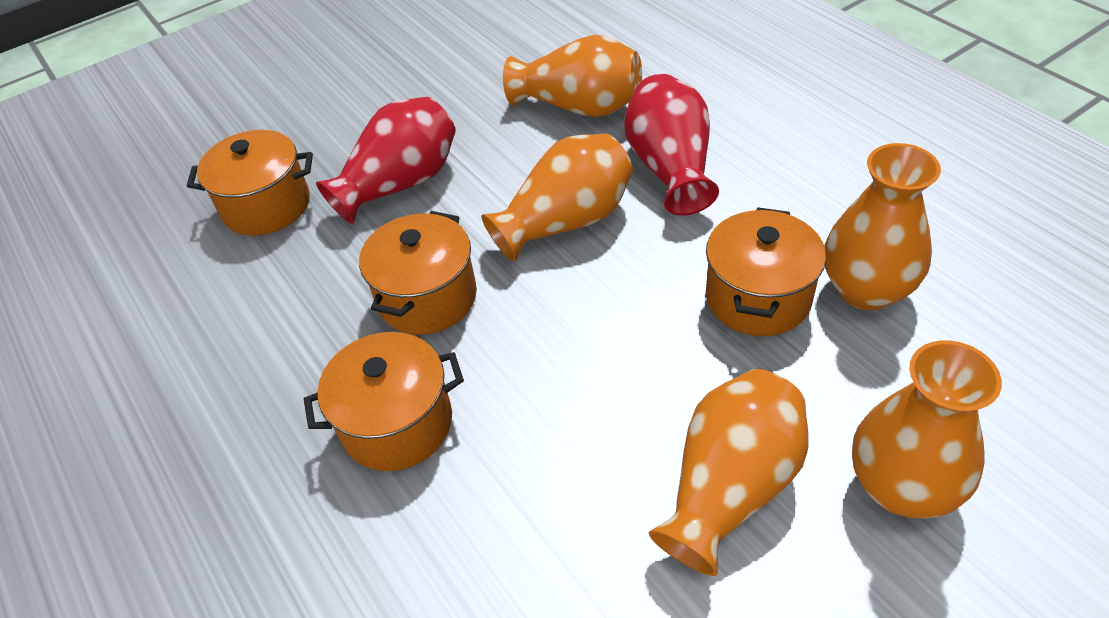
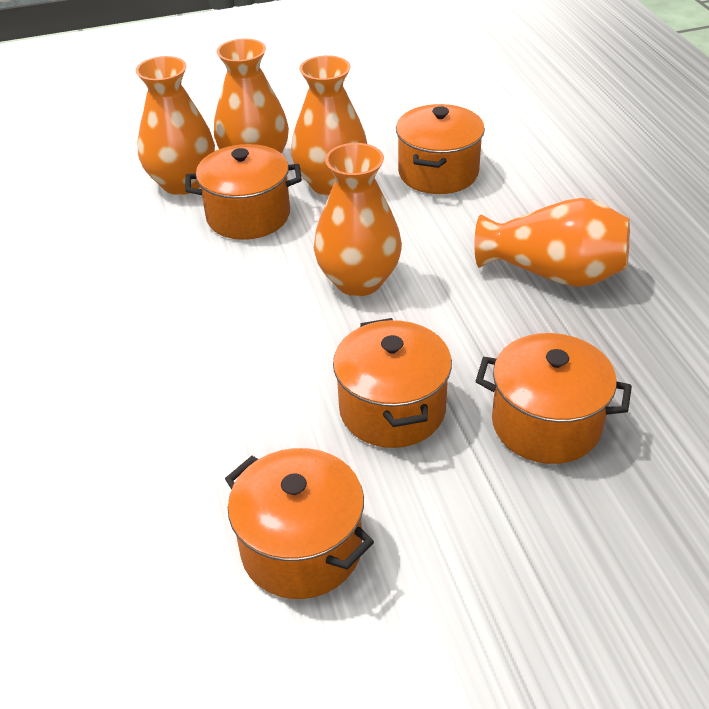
orange pot: [187,130,313,236] [304,332,464,471] [359,211,477,335] [706,207,826,336] = 4 -> [185,144,302,240] [225,448,374,599] [333,318,452,448] [396,104,485,194] [476,333,632,464] = 5
red vase: [316,97,456,224] [624,74,719,216] = 2 -> none = 0

